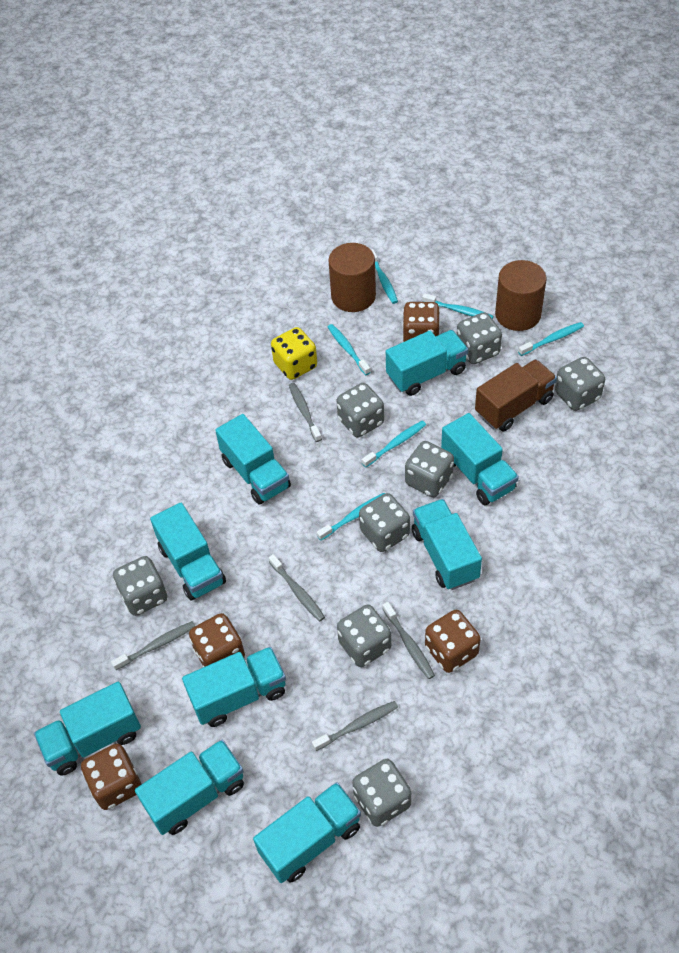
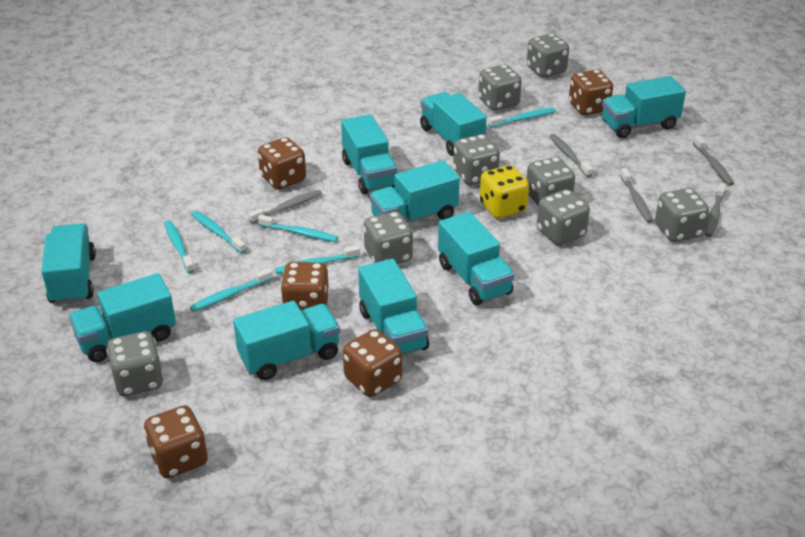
brown cylinder: [329,243,376,312] [495,260,547,331] = 2 -> none = 0
brown dice: [81,744,141,810] [189,613,245,667] [402,302,440,342] [425,610,481,673] = 4 -> [144,405,208,478] [258,137,306,190] [280,262,329,310] [343,329,402,397] [569,70,613,115] = 5
brown truck: [475,359,557,431] = 1 -> none = 0

